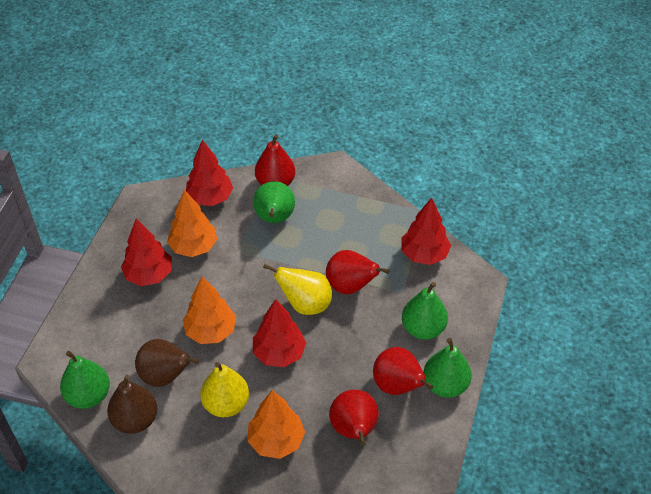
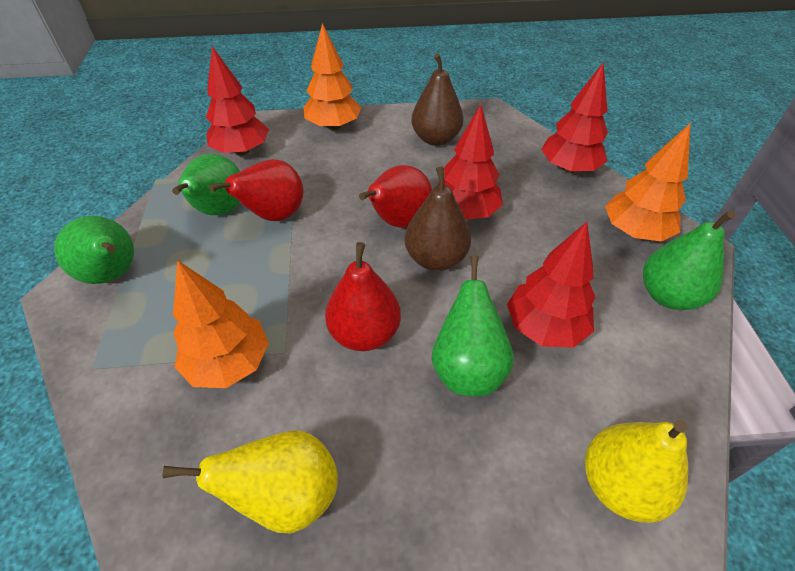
red pear: [255,134,295,186] [326,250,390,294] [329,390,379,445] [373,347,433,395] = 4 -> [209,159,303,221] [325,242,401,351] [359,165,432,228] = 3

